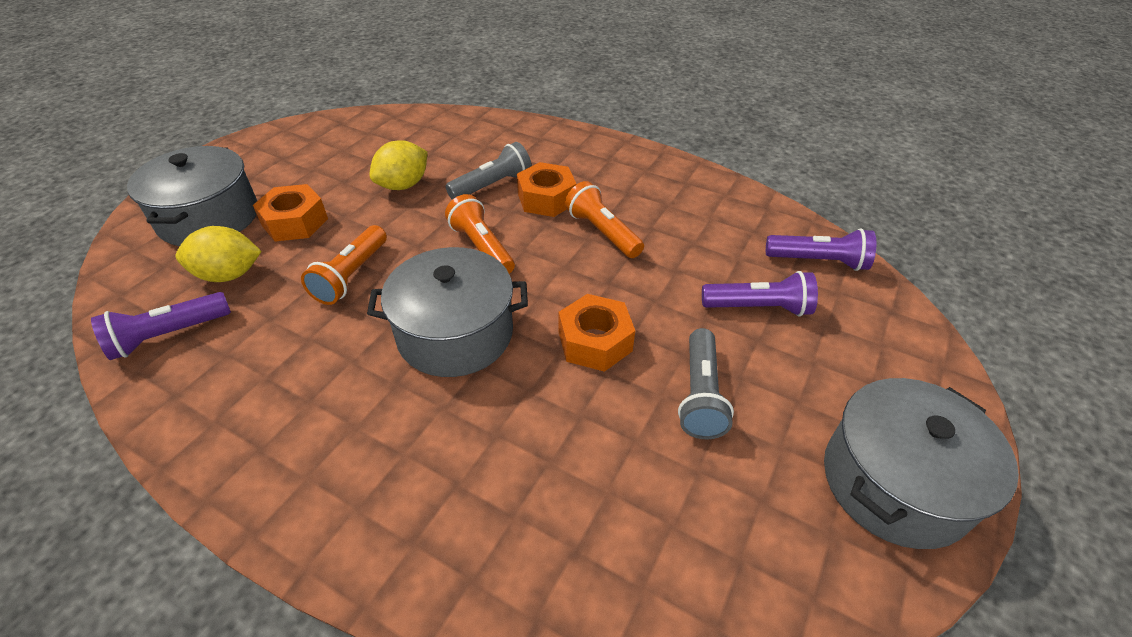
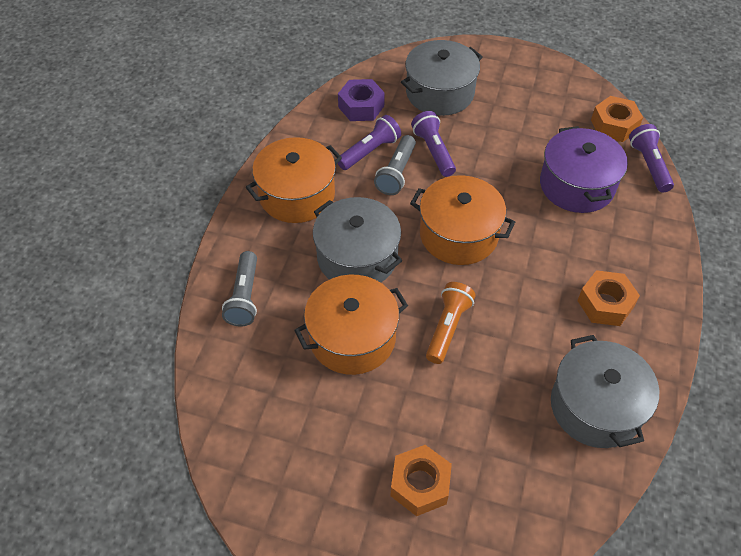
orange flashlight: [301,225,387,305] [445,194,515,274] [565,181,644,258] = 3 -> [426,282,476,364] = 1
orange pot: none = 0 -> [246,137,342,223] [294,275,408,375] [410,175,515,265] = 3
purple nut: none = 0 -> [338,79,385,121] = 1
purple pot: none = 0 -> [540,126,628,213] = 1
yellow lemon: [176,226,262,282] [369,140,428,190] = 2 -> none = 0

